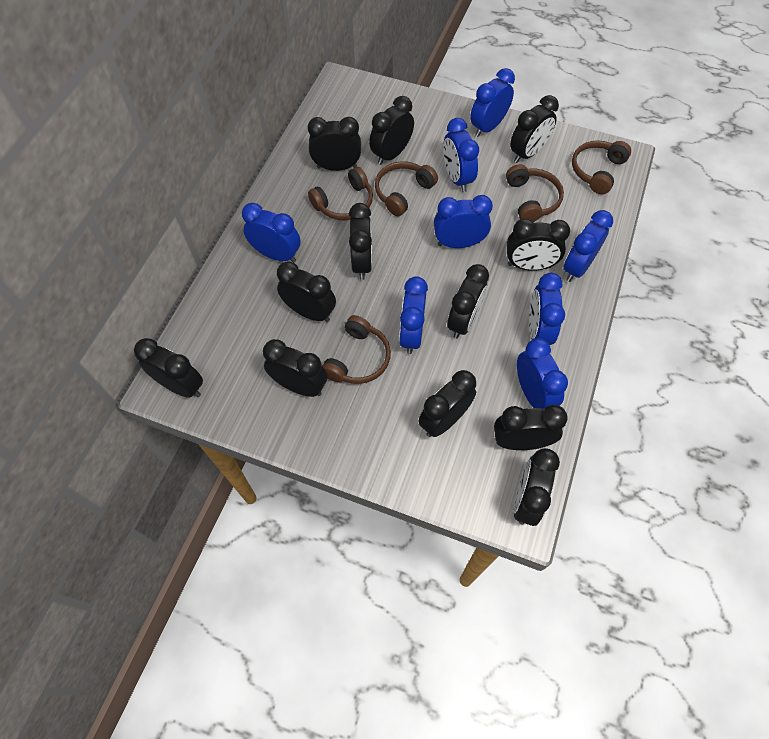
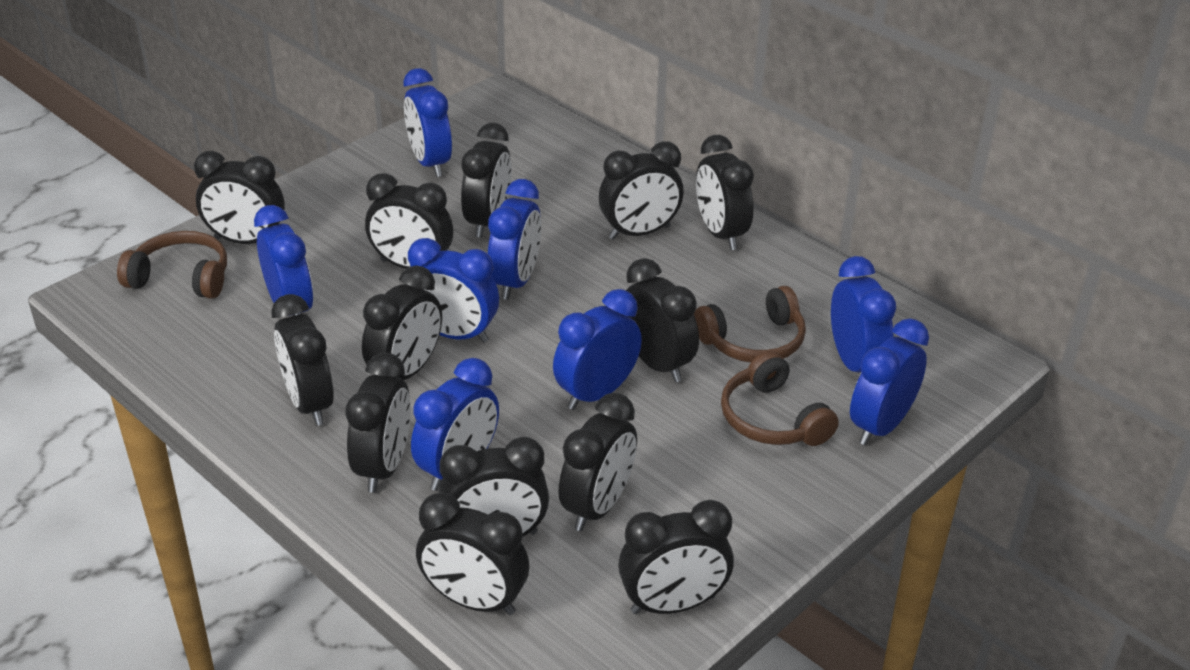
black clock: [134,338,203,398] [263,339,327,397] [277,261,336,322] [308,117,361,171] [349,203,372,280] [369,96,414,165] [418,370,476,437] [447,264,489,339] [494,405,568,450] [507,218,570,271] [510,95,559,163] [514,448,560,526] = 12 -> [194,151,285,244] [271,294,334,426] [345,353,411,493] [362,265,442,380] [365,173,453,269] [416,493,529,615] [439,437,549,536] [461,123,512,238] [558,393,637,531] [599,141,684,240] [618,500,734,614] [626,258,699,382] [696,135,754,250] = 13
brown headphones: [308,167,373,220] [322,315,391,384] [375,161,438,216] [506,164,564,222] [572,140,631,194] = 5 -> [117,231,227,299] [694,286,806,363] [721,351,839,446] = 3

